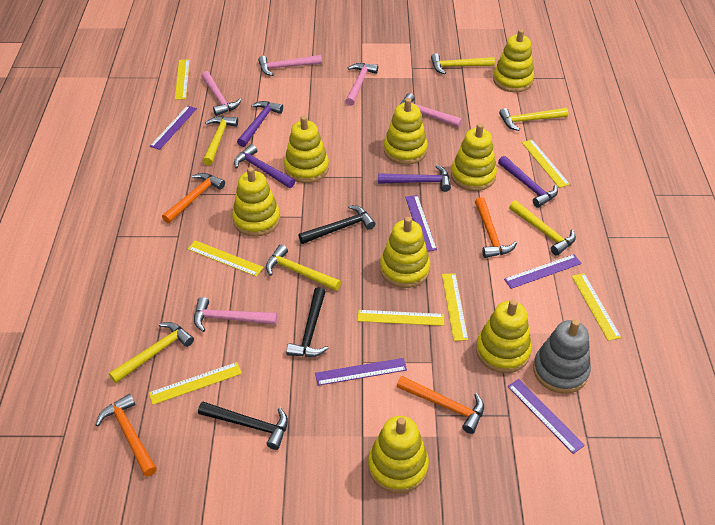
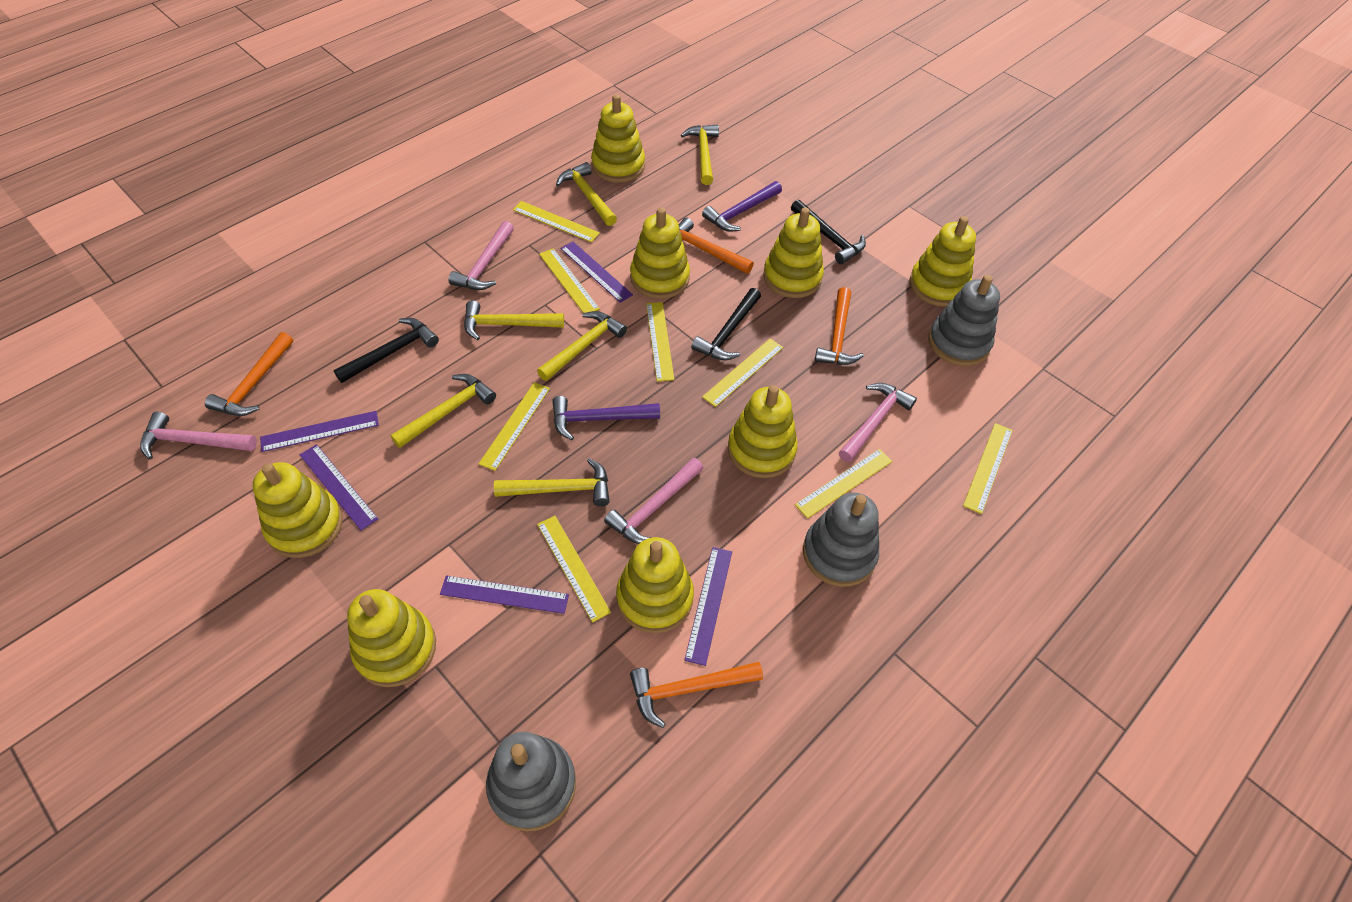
grey stacking toy: [533,319,591,394] = 1 -> [486,732,576,832] [803,493,879,587] [928,275,1000,366] = 3
pink hammer: [194,297,277,332] [201,71,241,116] [258,55,322,76] [345,63,378,106] [400,93,462,127] = 5 -> [140,412,257,459] [448,221,514,290] [604,458,703,544] [839,383,917,462] = 4
purple hammer: [234,144,295,188] [237,101,283,147] [378,165,451,192] [498,156,558,208] = 4 -> [552,396,660,440] [702,181,782,232] = 2
yellow ruler: [149,362,242,405] [175,59,190,100] [188,240,264,277] [358,310,444,326] [442,273,468,341] [522,140,570,188] [572,273,621,341] = 7 -> [479,382,550,471] [513,201,600,242] [537,516,611,623] [539,248,600,313] [646,302,674,382] [702,339,783,407] [795,449,892,519] [963,423,1013,514] = 8

